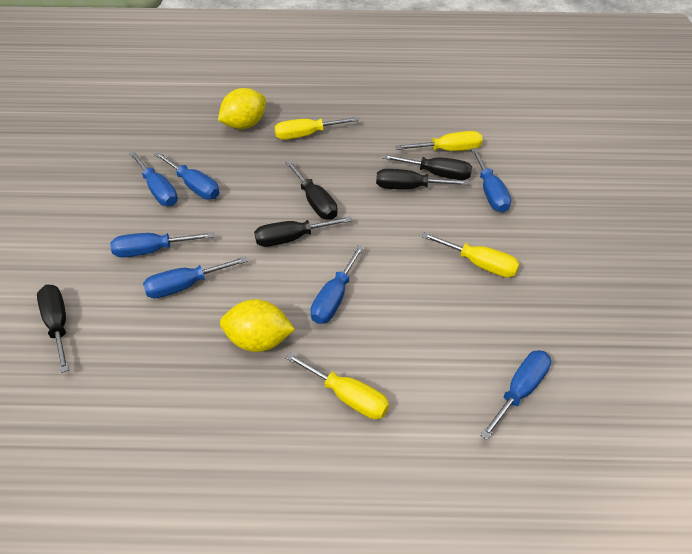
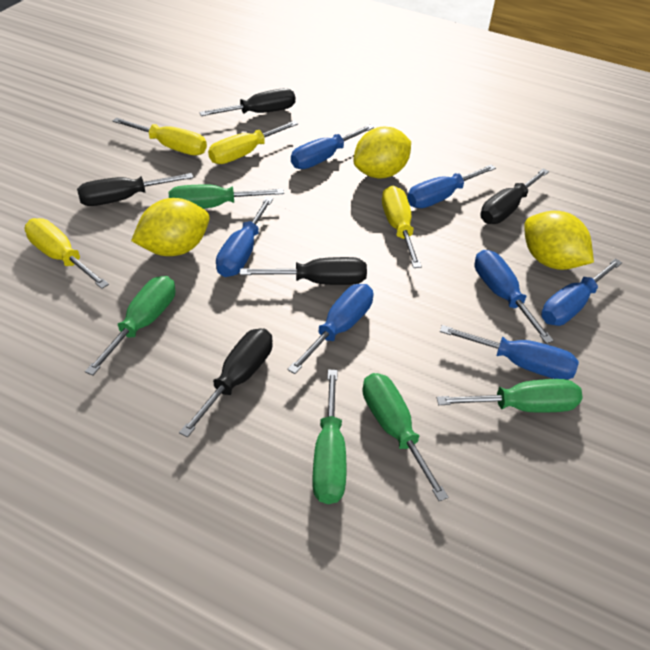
green screwdriver: none = 0 -> [85,276,175,375] [168,184,284,209] [312,369,346,504] [363,373,448,501] [437,379,583,413] = 5
yellow lemon: [218,88,266,129] [220,299,295,352] = 2 -> [131,198,210,256] [353,127,411,179] [524,211,594,270] = 3

